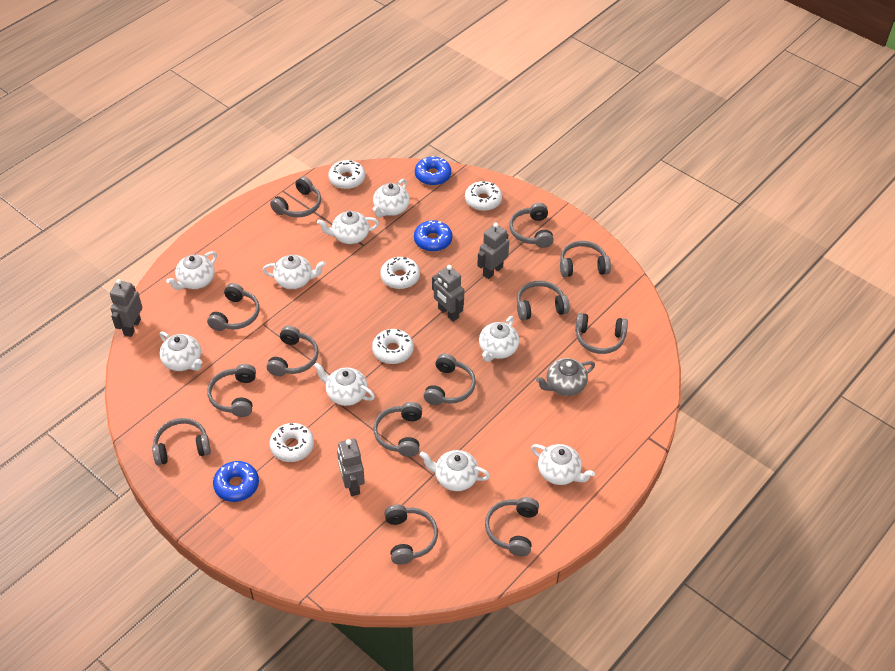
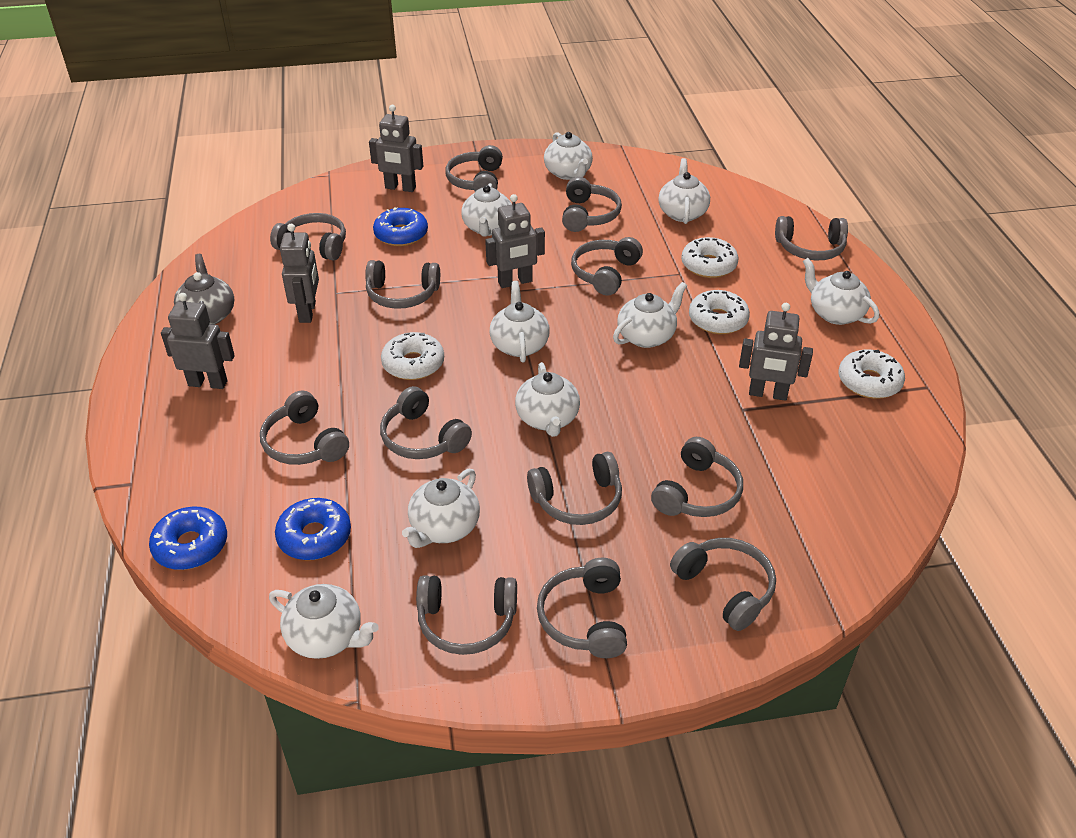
grey robot: [110,279,142,337] [337,439,365,496] [432,265,464,322] [477,223,509,279] = 4 -> [161,293,235,389] [280,224,319,323] [369,105,423,192] [485,194,545,288] [739,303,813,401] = 5
white donut: [269,423,314,462] [328,160,365,189] [372,329,414,364] [380,257,420,289] [465,181,502,211] = 5 -> [381,332,444,380] [681,237,739,278] [689,290,750,334] [839,350,905,399] = 4

